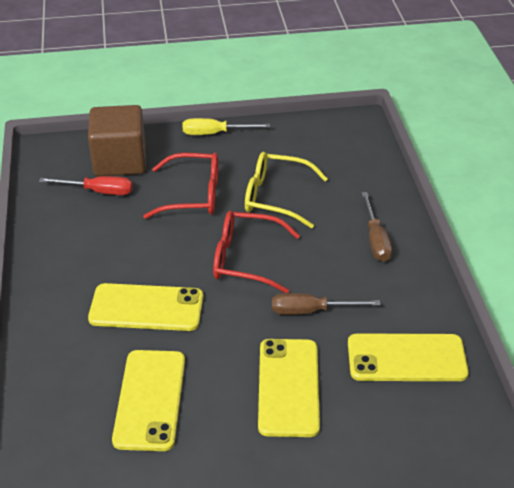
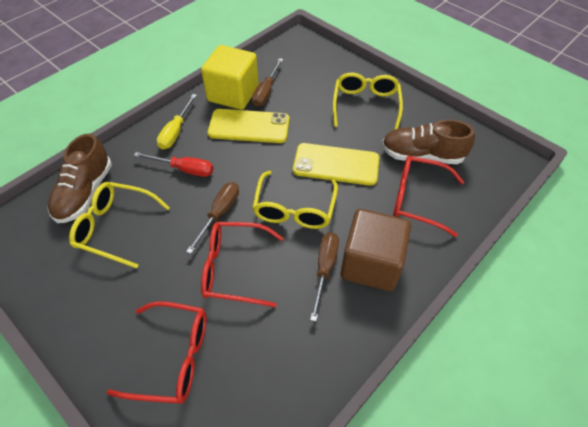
brown screwdriver: [272,293,380,315] [362,192,392,262] = 2 -> [186,182,239,254] [252,58,283,107] [310,232,339,322] = 3
brown shoe: none = 0 -> [48,134,112,223] [382,120,475,164] = 2
red glasses: [143,153,218,219] [213,211,300,293] = 2 -> [106,301,206,404] [201,222,284,307] [393,156,464,237] = 3
yellow cube: none = 0 -> [201,45,259,110] = 1
yellow glasses: [245,152,328,228] = 1 -> [69,182,170,269] [252,171,338,229] [333,73,403,130] = 3
yellow phone: [88,283,203,331] [112,350,185,451] [258,339,320,437] [348,333,469,381] = 4 -> [208,109,290,143] [293,143,380,186] = 2

